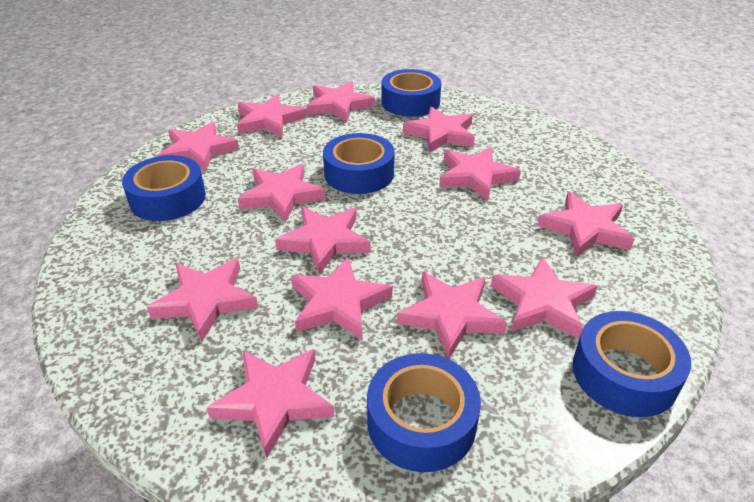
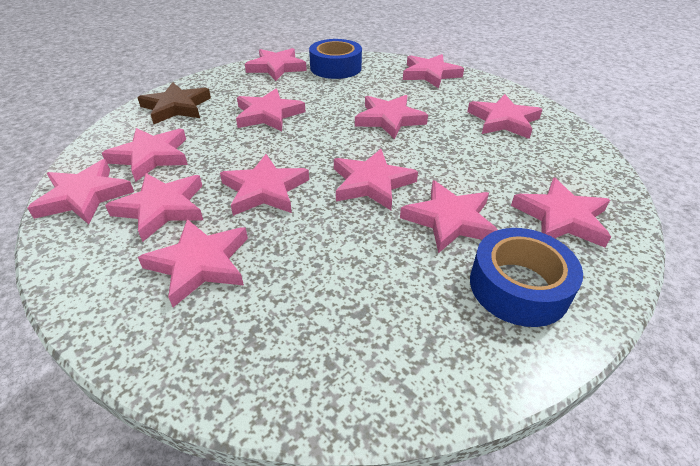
blue tape: [122,155,206,221] [323,133,395,194] [367,353,481,472] [381,69,441,117] [573,311,691,417] = 5 -> [309,39,362,79] [470,228,583,327] = 2
brown star: none = 0 -> [137,82,211,124] = 1

